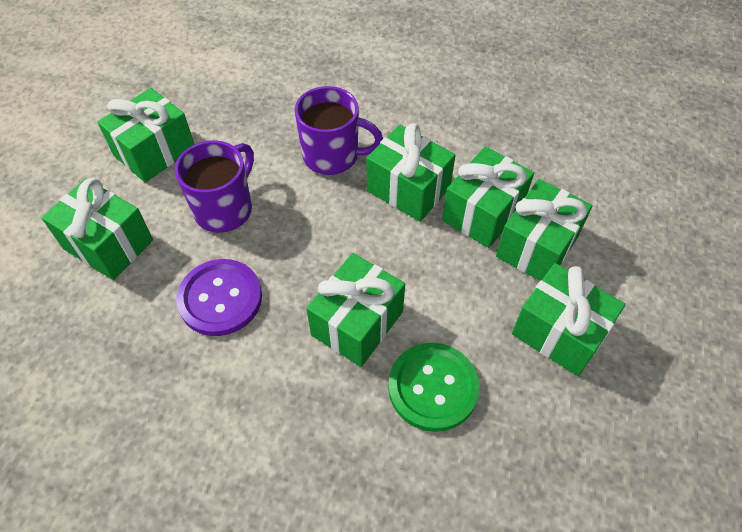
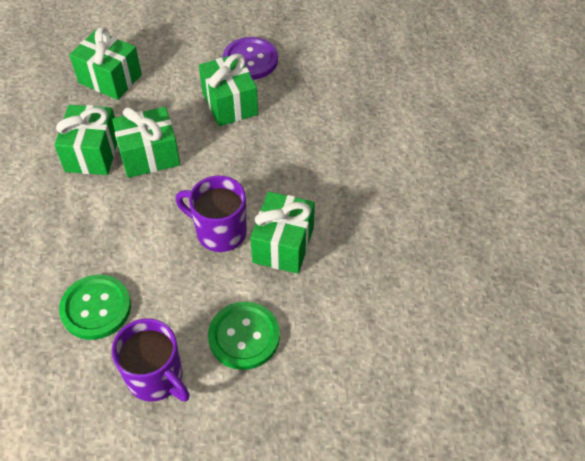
green button: [388,343,480,432] = 1 -> [59,275,131,340] [208,302,280,370] = 2
green gift: [42,178,153,280] [97,88,194,183] [306,253,405,367] [367,123,456,222] [442,146,534,248] [496,179,592,281] [512,263,626,376] = 7 -> [54,105,117,175] [70,27,142,100] [112,107,180,178] [199,54,258,126] [250,192,315,274] = 5

